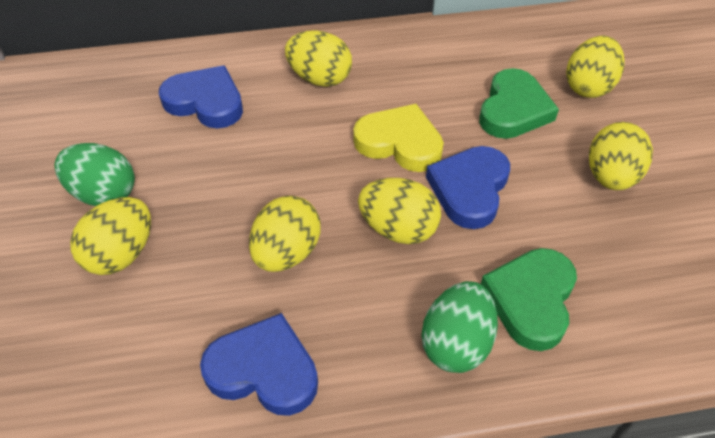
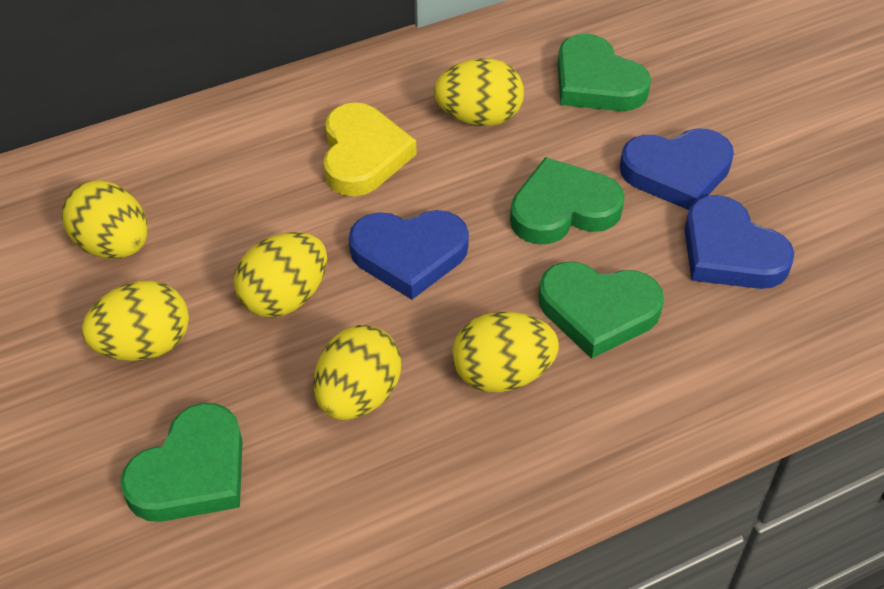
green egg: [54,143,135,206] [422,281,498,373] = 2 -> none = 0
green heart: [479,68,559,139] [481,248,577,351] = 2 -> [120,403,243,522] [510,157,625,245] [538,262,664,359] [557,33,651,111] = 4

